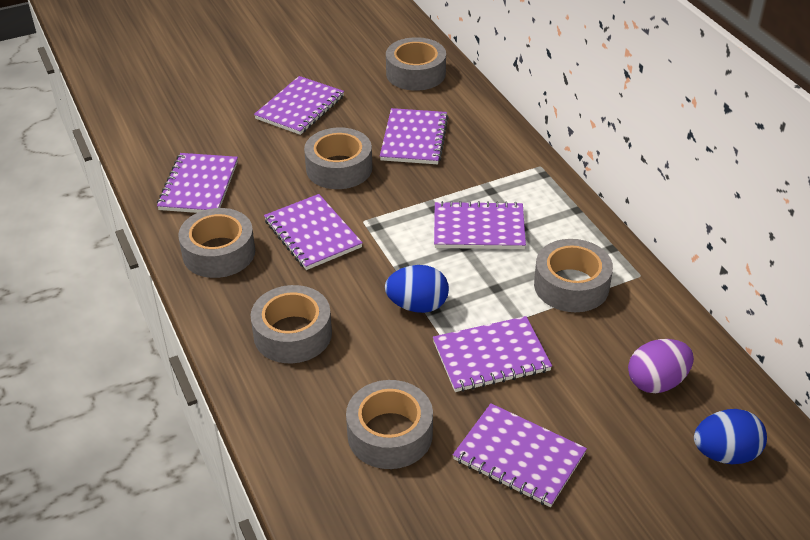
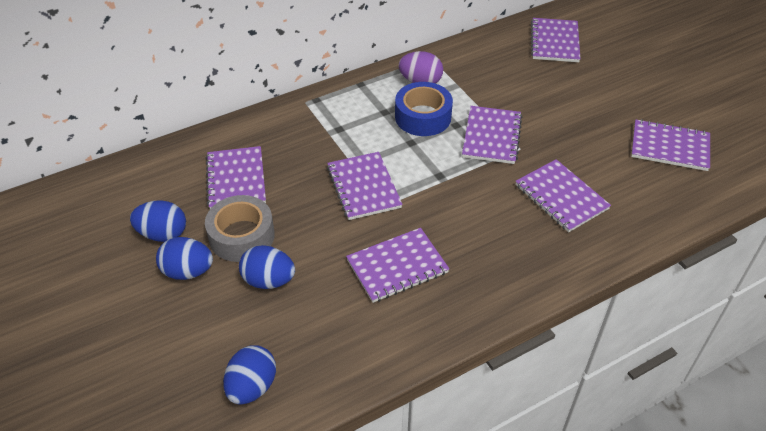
blue egg: [385,265,449,313] [694,409,767,464] = 2 -> [130,200,186,242] [156,237,213,280] [223,345,276,405] [239,245,295,289] = 4
blue tape: none = 0 -> [395,82,453,136] = 1
grey tape: [178,208,255,278] [251,285,332,363] [304,127,372,189] [346,380,433,469] [386,37,446,91] [534,239,613,312] = 6 -> [205,195,275,262] = 1

